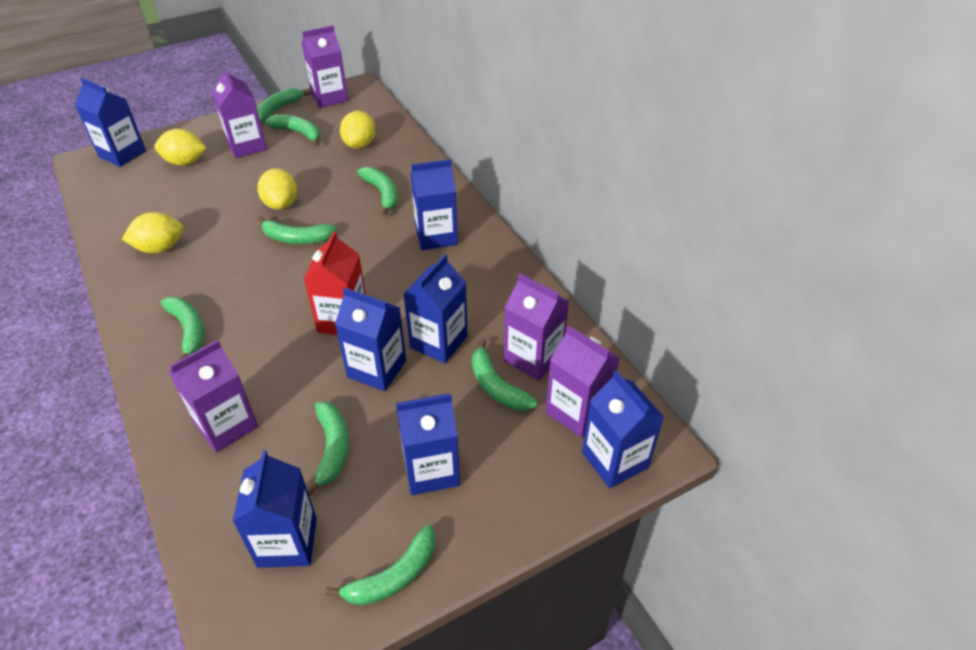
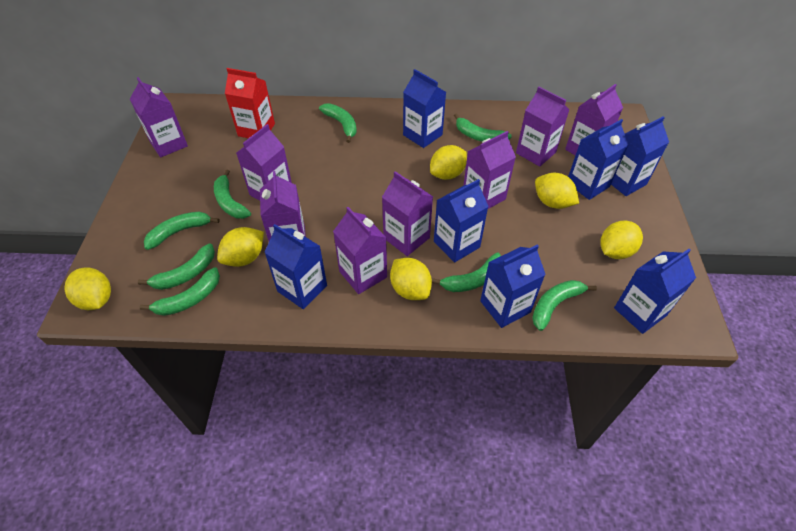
purple carton: [168,340,258,453] [212,67,267,158] [302,25,348,108] [504,274,569,381] [546,325,620,438] = 5 -> [130,77,188,157] [236,124,292,201] [260,171,306,241] [333,207,387,294] [382,171,433,256] [463,131,516,209] [516,87,570,167] [565,84,623,155] = 8
yellow lemon: [122,212,184,253] [155,129,206,166] [257,168,297,210] [340,111,376,149] = 4 -> [64,267,111,310] [217,227,264,267] [390,258,432,300] [430,145,467,180] [535,173,579,209] [600,221,643,259] = 6

